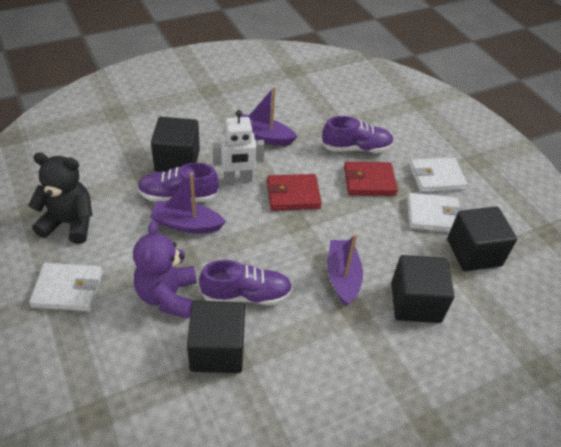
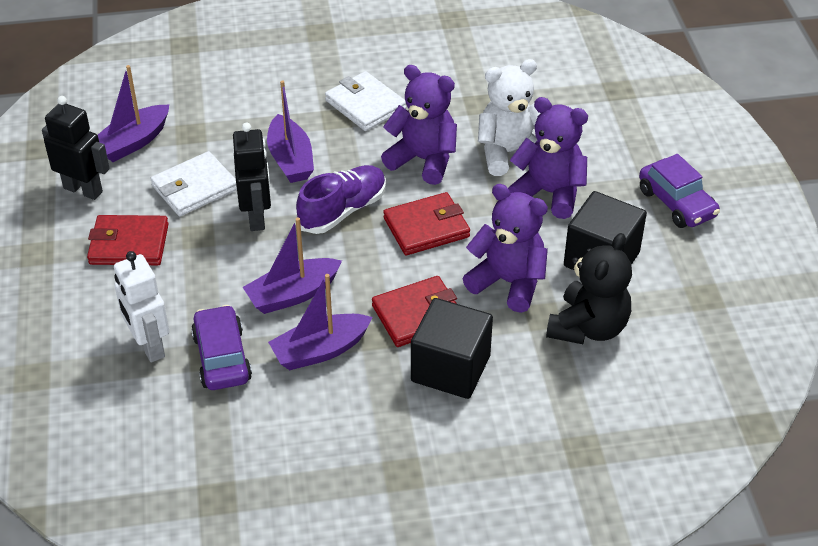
black cube: [151,117,200,172] [187,301,245,373] [391,255,455,323] [447,207,517,271] = 4 -> [411,298,493,399] [564,191,647,270] = 2
black robot: none = 0 -> [42,96,110,200] [233,123,271,231] = 2
purple boat: [150,173,226,233] [241,87,298,146] [327,234,363,306] = 3 -> [98,65,169,162] [243,217,342,314] [267,80,314,183] [268,274,372,370] = 4
purple car: none = 0 -> [191,305,252,390] [639,154,720,228] = 2
purple shoe: [138,163,219,202] [199,260,293,305] [321,116,394,153] = 3 -> [296,165,386,234] = 1
purple teddy bear: [133,221,197,319] = 1 -> [381,65,457,185] [463,184,548,313] [508,97,588,219] = 3
red wallet: [267,174,322,211] [344,162,398,196] = 2 -> [87,215,169,265] [372,276,457,347] [383,192,470,255] = 3
white teddy bear: none = 0 -> [478,59,540,176] = 1
white wallet: [29,263,103,311] [407,193,462,232] [409,157,468,192] = 3 -> [150,151,237,216] [325,71,406,131] = 2

